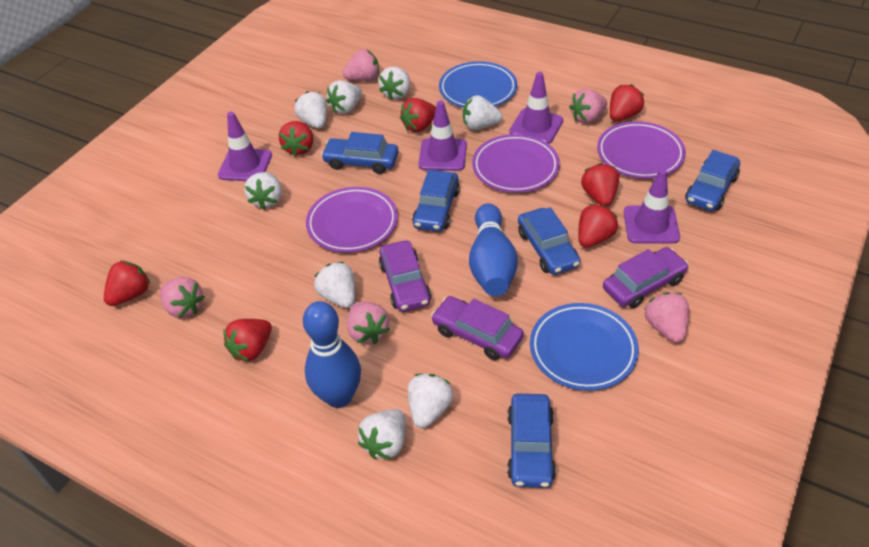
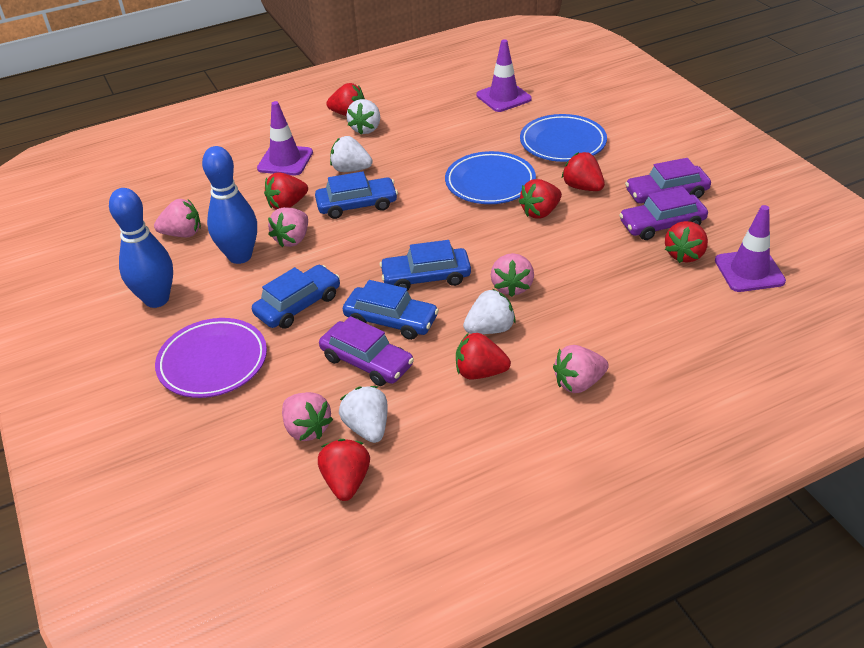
blue car: [321,132,399,174] [412,170,460,232] [507,394,556,488] [518,207,580,275] [685,150,740,211] = 5 -> [252,265,340,329] [315,172,398,219] [343,280,439,340] [379,240,471,291] = 4
purple plate: [306,187,398,252] [472,134,560,193] [597,121,686,179] = 3 -> [155,318,267,398] = 1
purple traffic cone: [218,112,272,181] [418,101,467,171] [509,72,563,144] [623,169,680,244] = 4 -> [257,101,313,176] [476,39,532,112] [715,205,786,292] = 3
white strawberry: [244,172,282,210] [294,91,327,129] [314,262,355,308] [327,80,362,114] [358,409,405,459] [378,67,410,100] [408,374,453,428] [463,95,502,130] = 8 -> [330,136,372,172] [339,386,388,443] [347,99,380,134] [463,289,516,334] = 4

